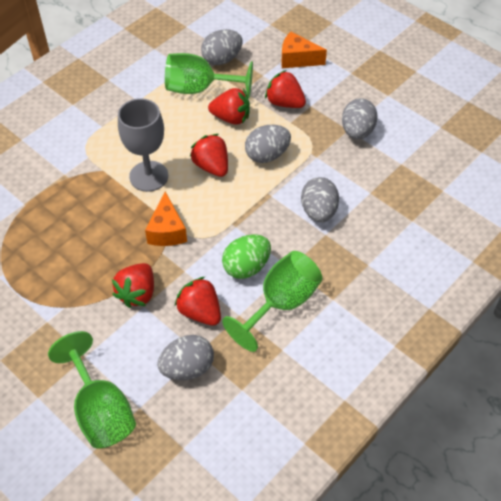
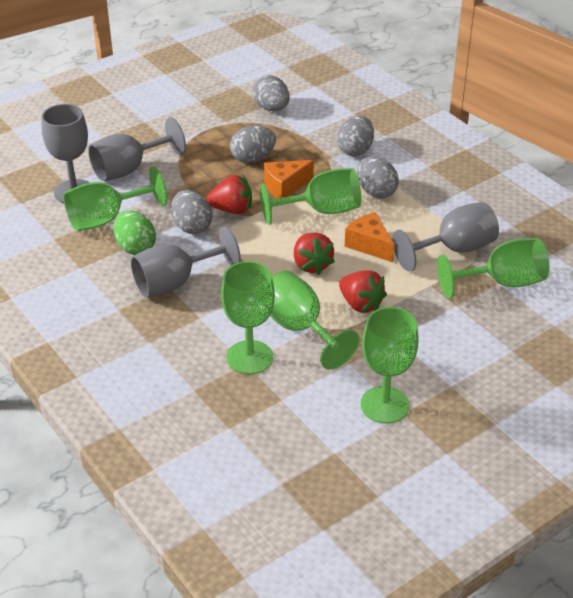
green goblet: [48,331,136,448] [165,53,253,99] [222,251,322,352] = 3 -> [63,166,167,231] [221,261,275,375] [260,168,362,225] [270,271,359,370] [361,307,419,424] [437,238,550,299] = 6
grey goblet: [118,98,168,192] = 1 -> [42,104,90,203] [88,117,186,181] [131,226,241,297] [392,202,499,272] = 4
red strawberry: [112,263,154,308] [175,277,221,326] [190,134,228,177] [208,88,250,124] [265,70,306,108] = 5 -> [206,175,252,214] [294,233,335,275] [339,270,387,313] = 3

